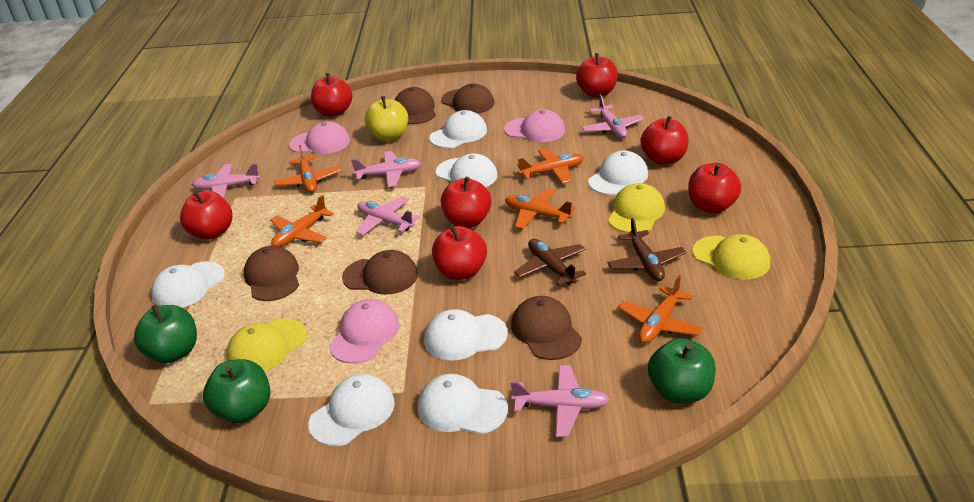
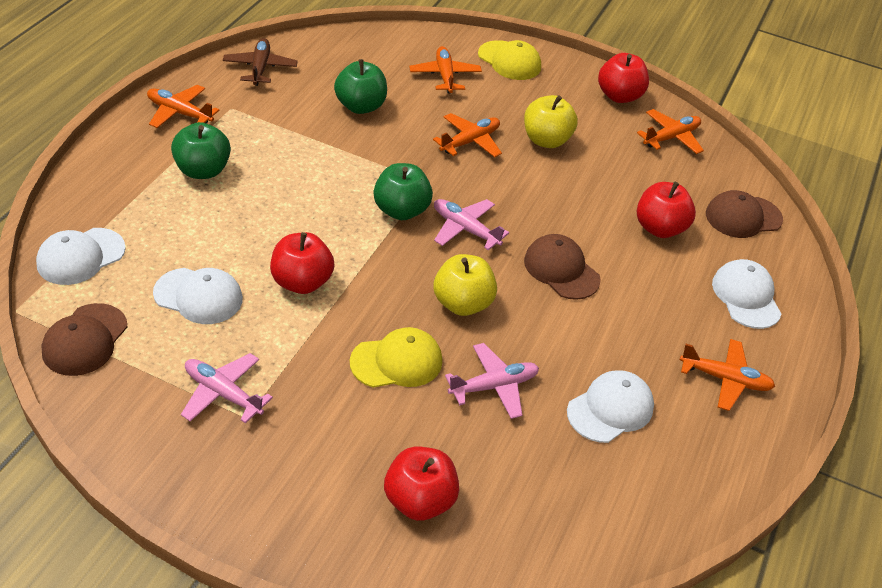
brown cap: [244,246,299,301] [342,250,418,295] [395,87,436,124] [441,84,494,114] [511,296,582,360] = 5 -> [41,303,128,376] [524,234,601,300] [706,190,783,238] = 3
brown plane: [514,239,586,286] [607,218,686,281] = 2 -> [223,38,298,86] = 1
pink cap: [289,121,350,154] [329,299,400,364] [504,109,565,142] = 3 -> none = 0
pink plane: [192,163,260,198] [351,151,421,187] [356,196,420,235] [510,365,610,437] [582,94,644,138] = 5 -> [181,353,273,424] [434,199,509,250] [445,343,539,419] = 3
red apple: [180,191,233,240] [311,73,352,117] [432,226,487,280] [441,177,492,228] [576,53,618,97] [640,116,688,165] [688,163,741,213] = 7 -> [270,232,334,294] [384,447,459,521] [598,53,649,103] [637,182,696,238] = 4
white cap: [151,261,225,308] [308,374,395,446] [418,374,508,434] [424,309,508,361] [430,110,487,148] [436,153,498,187] [588,151,648,195] = 7 -> [36,228,126,285] [153,268,243,324] [567,370,654,443] [712,259,781,329] = 4
yellow apple: [365,96,408,142] = 1 -> [434,254,497,316] [524,95,578,148] = 2
yellow cap: [226,319,307,372] [608,183,665,233] [692,234,770,280] = 3 -> [350,327,442,388] [478,40,541,80] = 2

